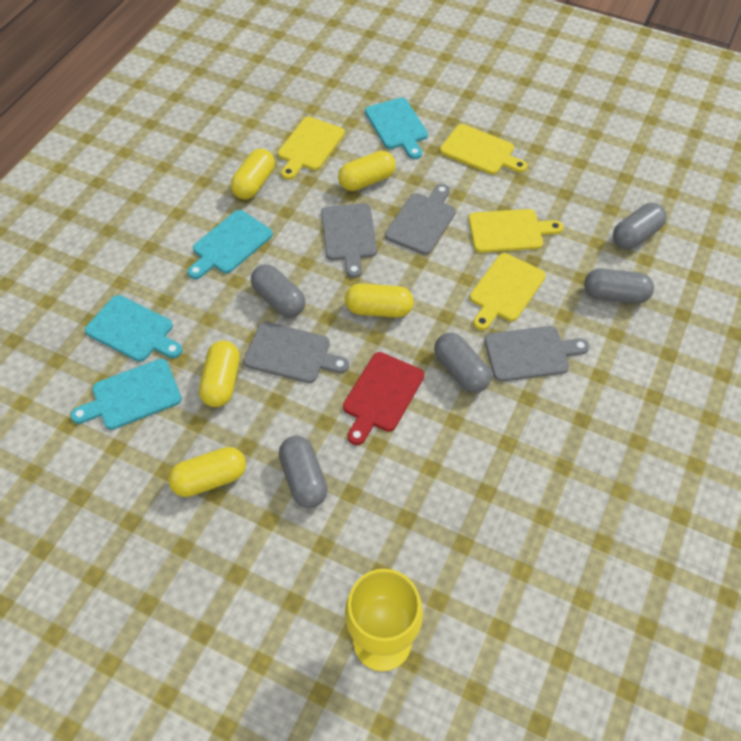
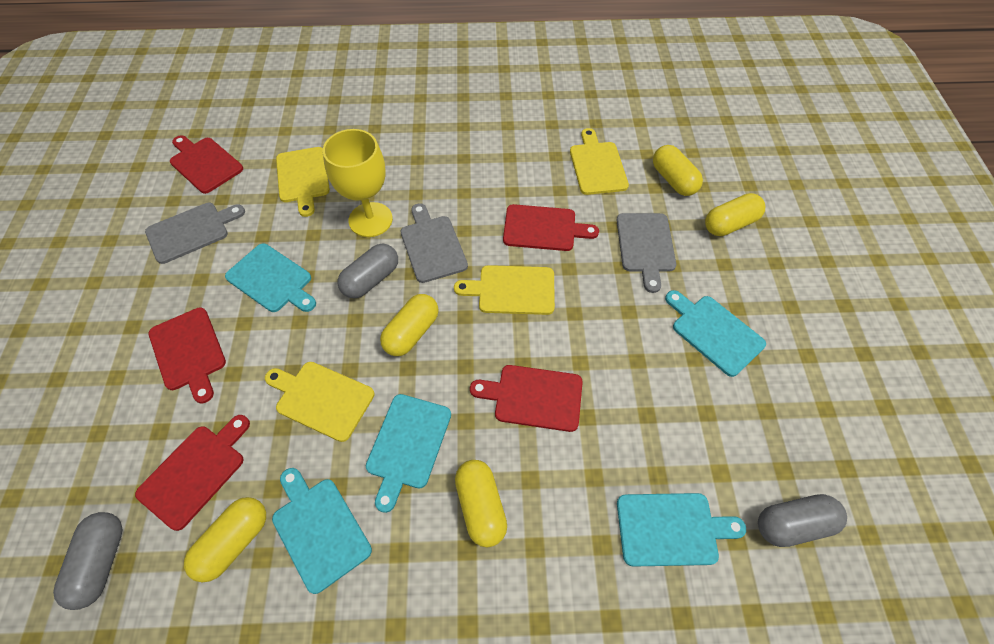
grey capsule: [251,264,306,317] [279,436,328,508] [434,333,491,393] [584,268,654,304] [613,203,667,249] = 5 -> [53,512,123,610] [337,244,398,298] [758,494,847,547] = 3
grey cutting board: [244,322,349,383] [321,203,377,278] [385,184,456,255] [484,326,590,382] = 4 -> [145,203,245,264] [401,203,468,283] [616,213,676,293] = 3
red cutting board: [343,352,424,445] = 1 -> [135,415,250,531] [149,307,226,404] [170,135,243,194] [470,365,583,432] [503,204,599,251] = 5
turquoise cutting board: [70,359,182,430] [85,295,182,362] [187,210,273,279] [365,98,428,159] = 4 -> [225,243,316,312] [272,468,372,594] [366,394,451,513] [617,493,746,567] [665,290,766,377] = 5

